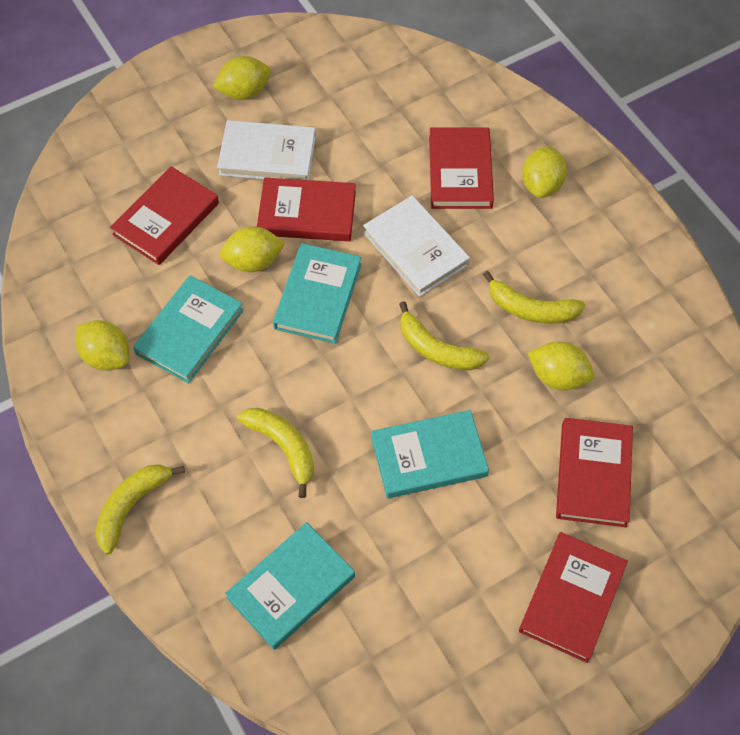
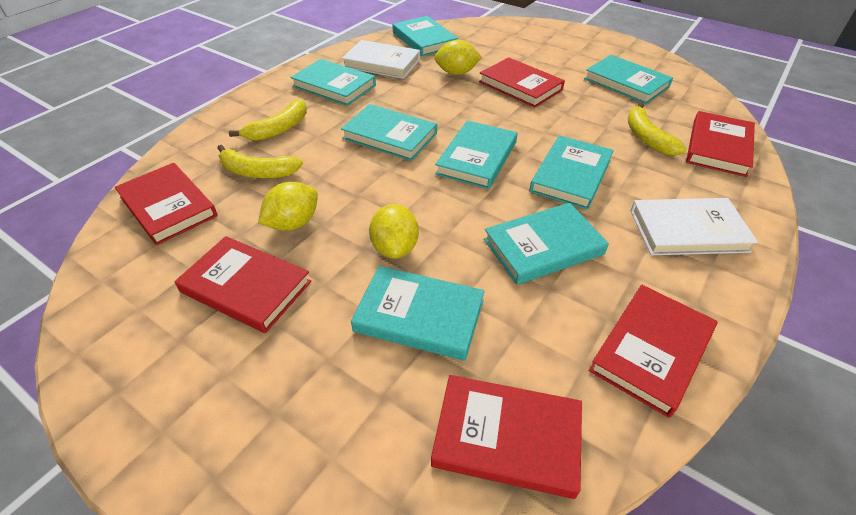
red book: [110,166,219,265] [257,178,356,241] [429,127,494,209] [519,532,628,663] [556,418,633,527] = 5 -> [115,163,218,245] [175,236,311,333] [431,375,582,499] [479,57,565,108] [589,285,717,418] [686,111,755,177] = 6
turquoise book: [133,275,244,384] [225,522,355,650] [273,243,362,344] [371,410,489,498] = 4 -> [290,59,376,106] [341,104,437,161] [351,266,485,361] [393,16,458,56] [435,120,517,189] [484,203,609,285] [529,135,614,210] [584,55,673,104] = 8
yellow banana: [95,464,185,555] [237,408,314,498] [399,301,490,370] [483,271,585,324] = 4 -> [217,145,303,178] [229,99,307,141] [628,103,687,156] = 3
yellow lemon: [76,320,129,371] [213,56,271,100] [220,226,285,272] [522,146,567,198] [528,341,594,390] = 5 -> [258,182,318,231] [369,204,419,259] [434,40,482,75] = 3

